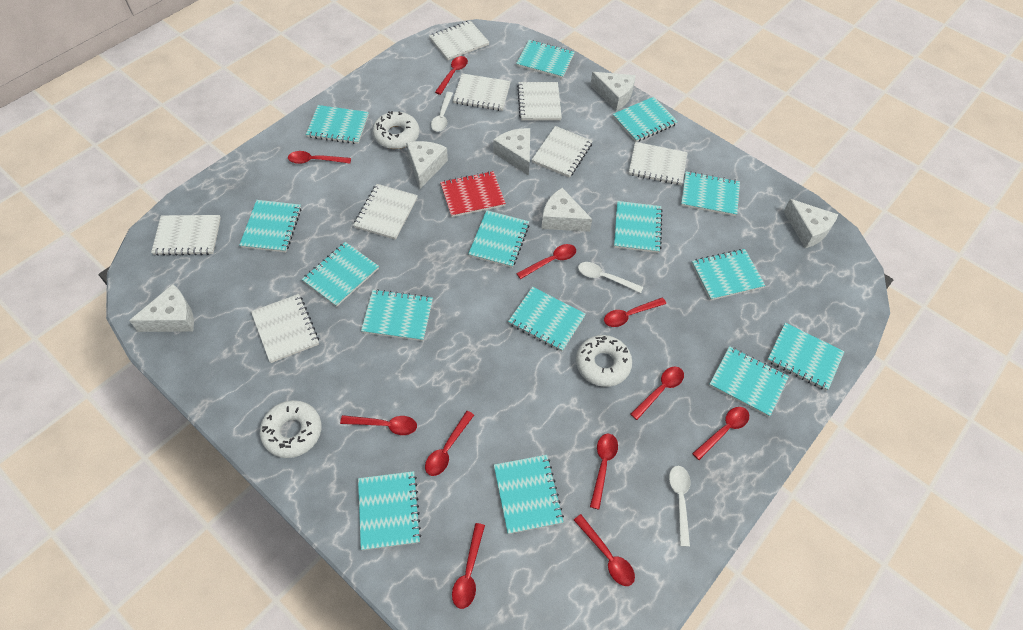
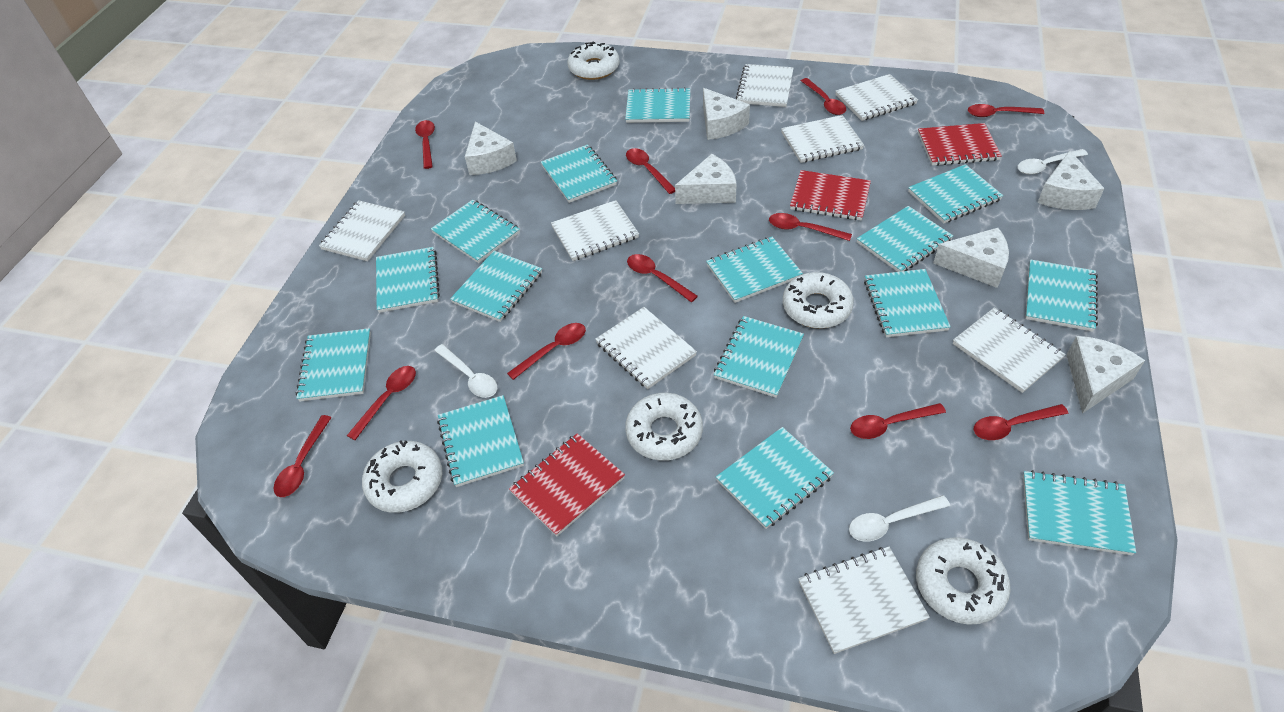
red notebook: [440,171,506,217] = 1 -> [509,433,625,536] [790,170,871,220] [918,123,1002,166] = 3
white donut: [260,400,321,458] [372,111,419,149] [576,335,632,387] = 3 -> [362,441,442,513] [568,41,620,80] [625,393,703,461] [783,272,854,329] [916,537,1011,625] = 5

